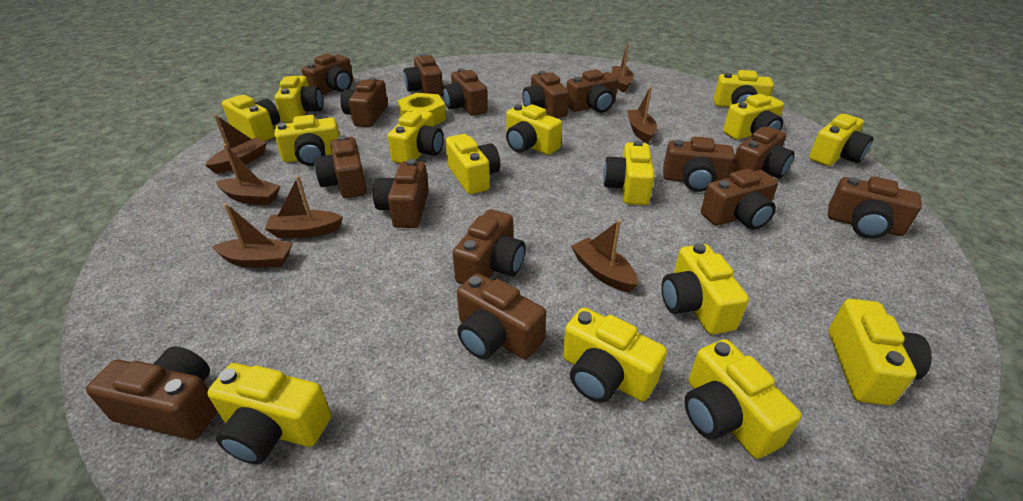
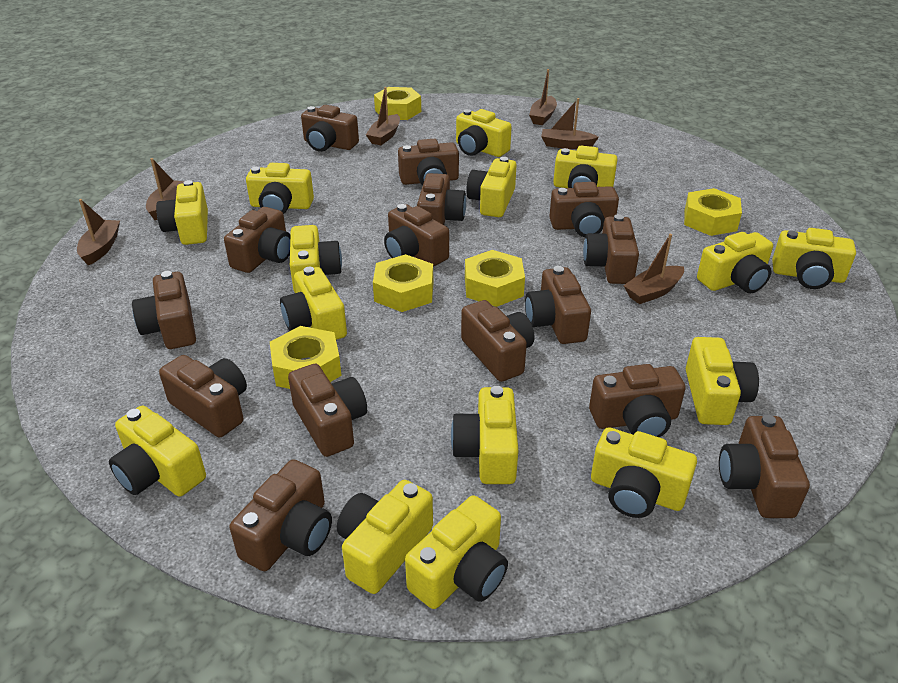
brown boat: [205,114,267,174] [212,203,293,268] [216,144,280,205] [265,176,343,238] [571,220,638,293] [612,43,634,92] [627,87,657,143] = 7 -> [77,199,120,265] [146,158,184,220] [366,87,400,145] [529,69,557,125] [541,98,599,149] [623,234,684,304] = 6
yellow nut: [398,93,446,126] = 1 -> [270,326,342,389] [373,254,433,312] [374,87,421,120] [465,250,525,307] [684,188,742,236] = 5

